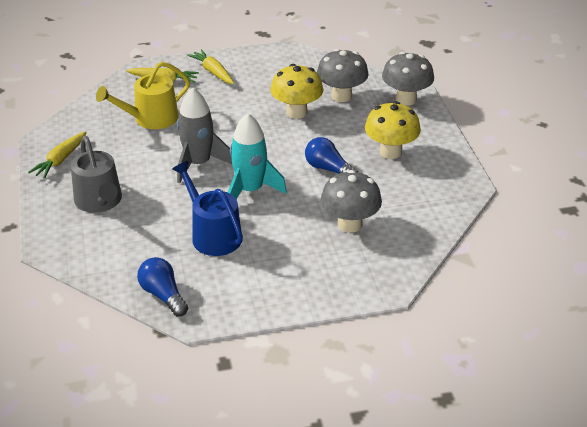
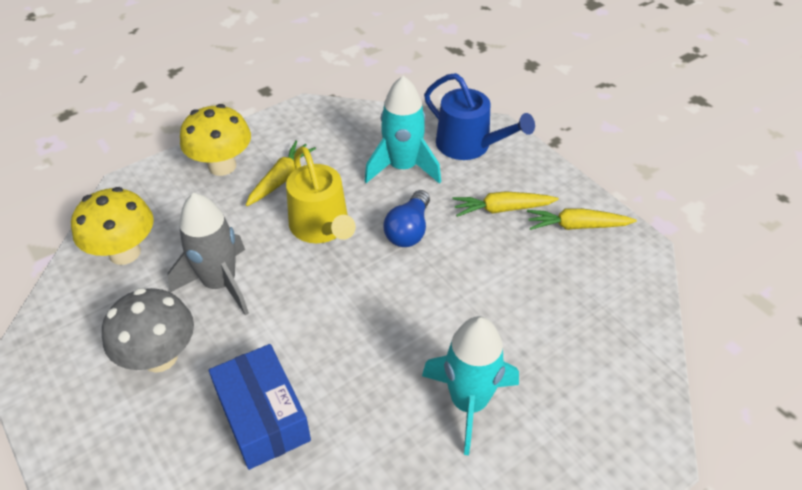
blue box: none = 0 -> [209,344,311,470] = 1
blue light bulb: [137,257,188,317] [305,137,358,174] = 2 -> [383,190,430,247] = 1
grey mushroom: [317,49,368,102] [321,170,382,233] [382,52,434,106] = 3 -> [102,288,194,373] = 1
grey watering can: [71,136,122,213] = 1 -> none = 0
turquoise rocket: [228,113,287,199] = 1 -> [364,76,441,184] [422,316,519,455] = 2

